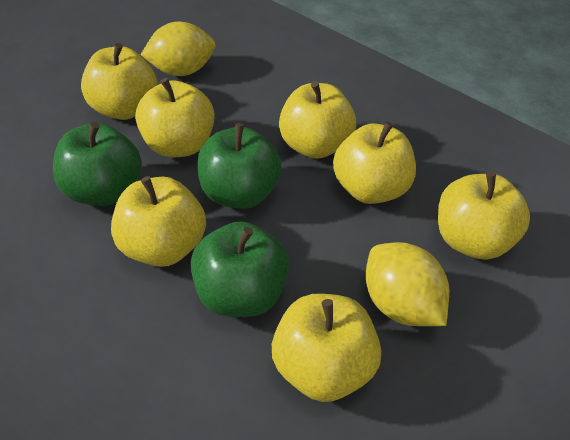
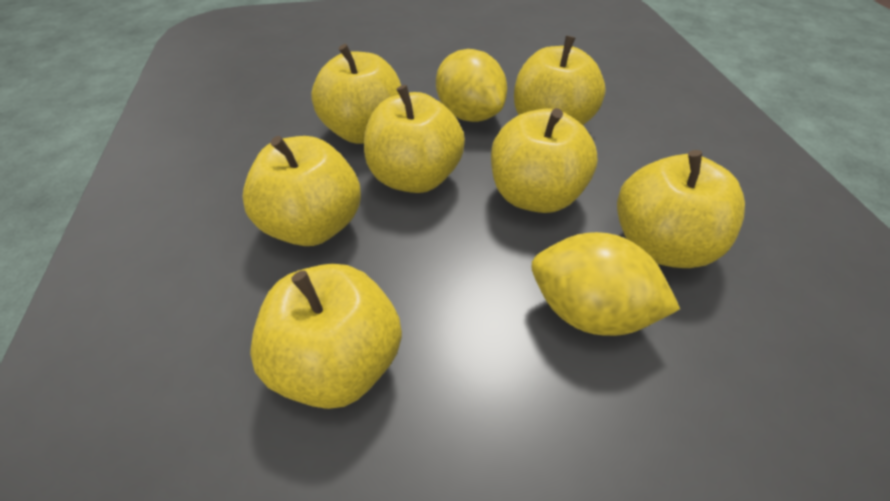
green apple: [53,122,142,206] [191,221,290,317] [197,123,281,209] = 3 -> none = 0

